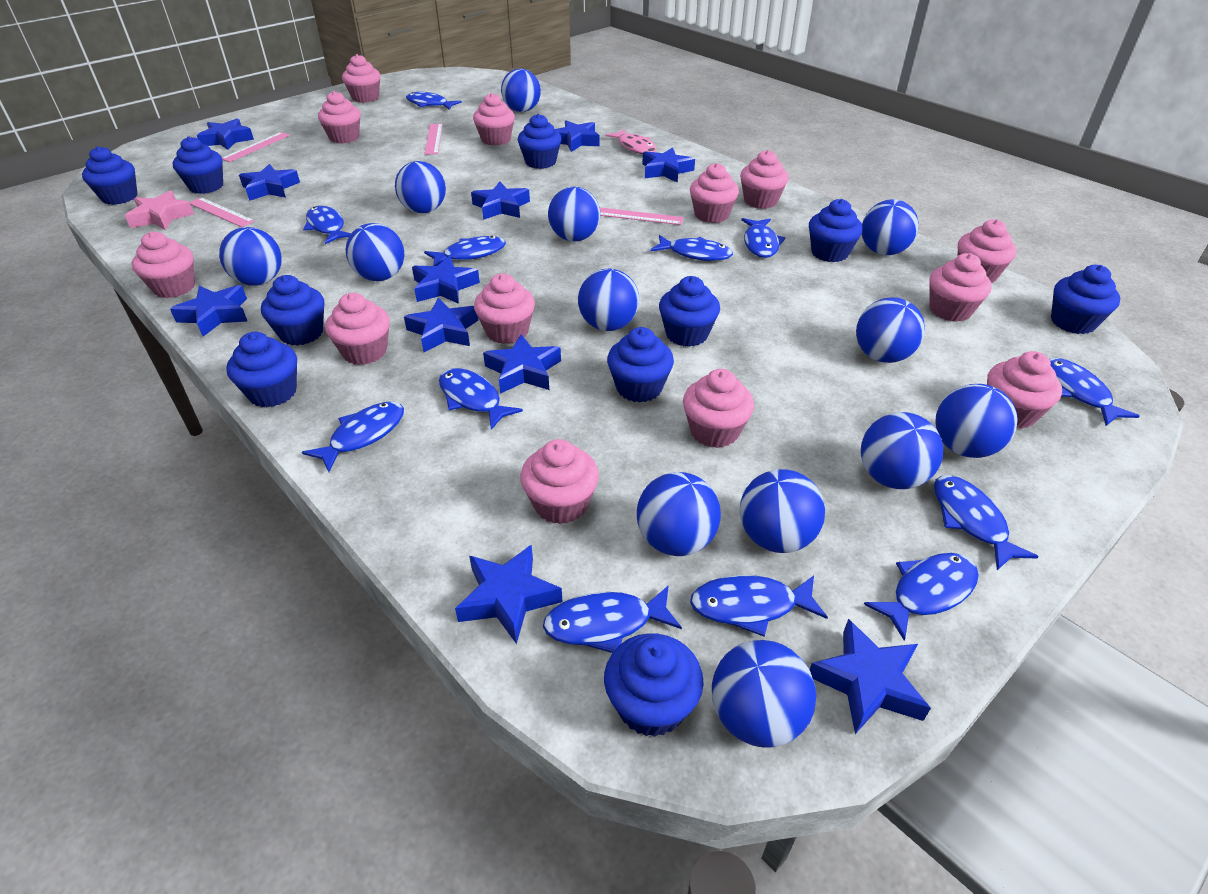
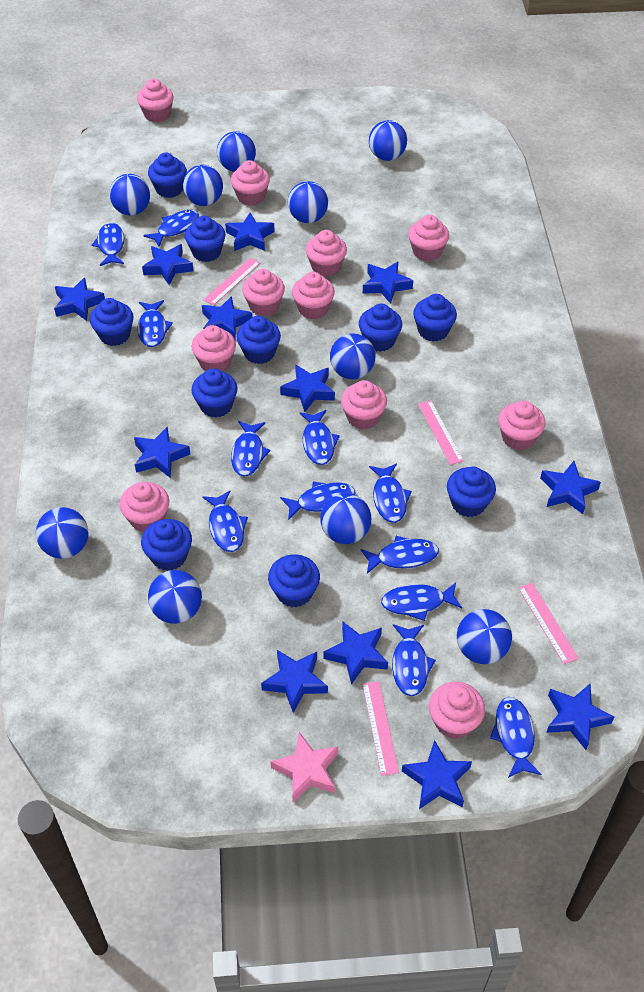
blue ball: [219,227,282,286] [346,223,404,281] [395,161,446,213] [501,69,541,112] [548,187,600,241] [578,269,639,331] [637,472,721,556] [712,640,816,748] [740,469,825,553] [856,297,925,363] [861,412,943,489] [862,199,919,255] [935,384,1018,458] = 13 -> [36,507,89,559] [109,174,150,215] [148,570,202,624] [183,165,223,206] [217,131,256,172] [288,181,328,223] [321,493,371,544] [330,333,375,379] [369,120,407,161] [457,609,512,664] = 10
blue star: [170,285,248,337] [197,118,254,150] [239,164,300,201] [404,298,478,352] [412,256,480,304] [455,544,562,644] [471,181,530,220] [483,334,561,394] [555,120,600,152] [642,147,695,183] [810,619,931,734] = 11 -> [54,278,105,321] [134,427,190,478] [142,244,194,285] [202,296,253,341] [225,213,275,251] [261,650,328,713] [280,364,335,412] [323,622,388,685] [363,262,413,304] [402,740,472,809] [540,461,601,514] [546,684,614,750] = 12
pink cupcake: [132,232,195,298] [318,91,361,144] [325,293,390,365] [342,54,381,103] [473,93,515,146] [474,274,535,344] [520,439,599,524] [683,369,754,448] [690,163,739,223] [740,150,789,209] [929,253,992,322] [958,219,1016,283] [987,351,1062,429] = 13 -> [120,482,169,533] [137,79,174,122] [191,325,236,371] [231,160,270,206] [242,269,285,316] [292,272,335,319] [306,230,347,277] [341,380,387,430] [408,215,449,261] [429,682,485,739] [498,401,545,450] = 11
pink fish: [605,129,657,154] = 1 -> none = 0

